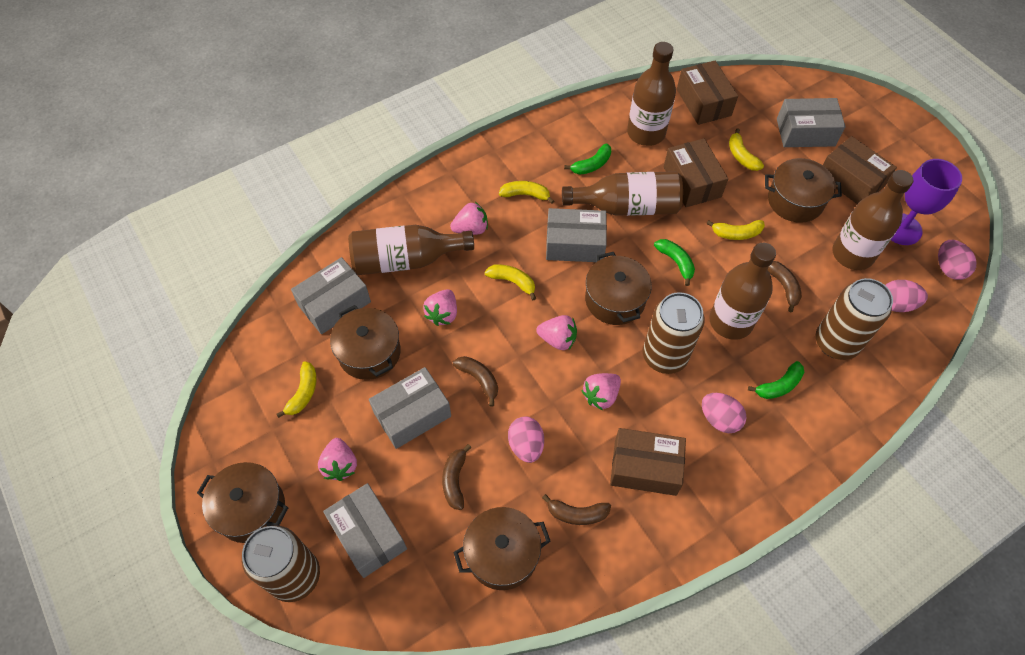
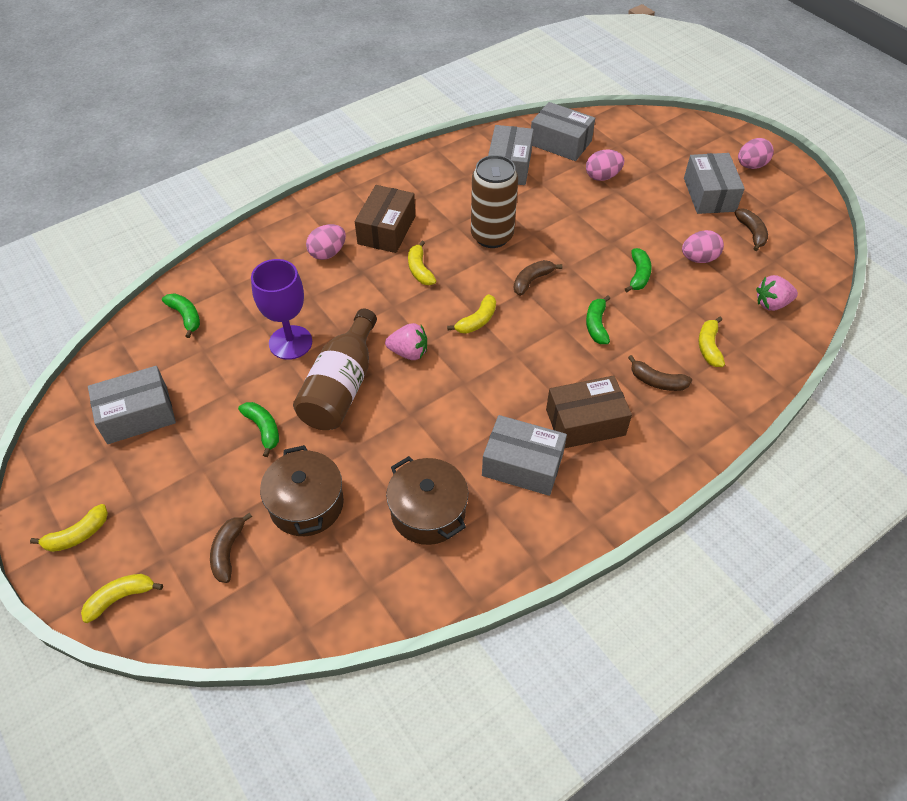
brown bottle: [348,225,474,275] [562,171,683,216] [627,42,676,146] [709,243,776,340] [832,170,913,270] = 5 -> [293,309,377,430] = 1
brown box: [610,428,686,496] [664,138,728,207] [677,61,738,125] [823,136,897,204] = 4 -> [355,185,415,253] [546,376,632,448] = 2
brown can: [242,525,320,602] [643,292,705,374] [816,278,893,360] = 3 -> [471,155,518,248] = 1
brown pot: [197,462,288,543] [330,305,401,380] [453,507,551,590] [585,252,652,325] [765,158,842,223] = 5 -> [260,445,344,536] [386,456,468,545] = 2
green banana: [564,143,611,175] [654,239,695,286] [748,361,804,399] = 3 -> [162,293,200,338] [238,402,279,457] [586,295,610,344] [625,248,652,292] = 4
pink strawberry: [318,438,357,481] [423,289,457,326] [450,202,488,235] [536,315,577,350] [581,373,621,410] = 5 -> [385,323,427,360] [756,275,798,311] = 2

